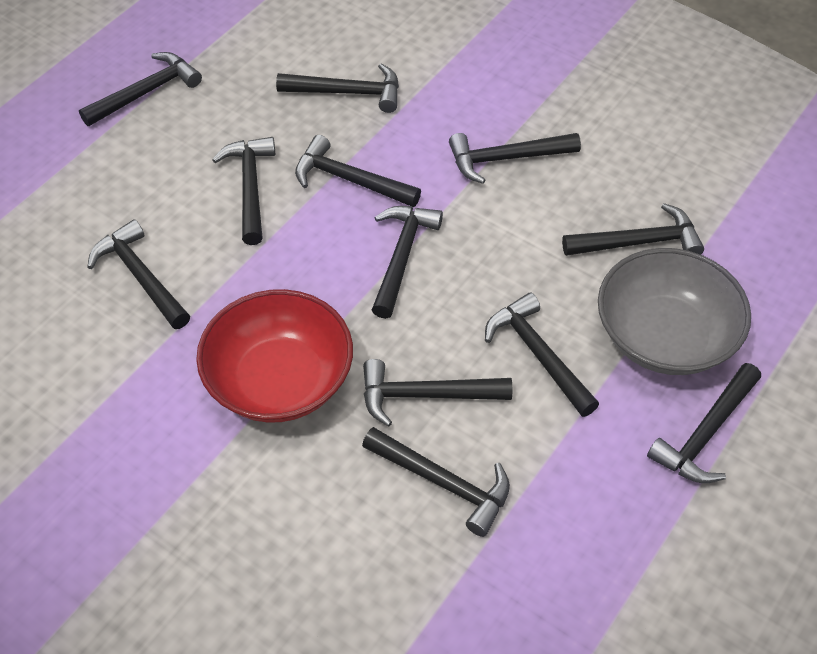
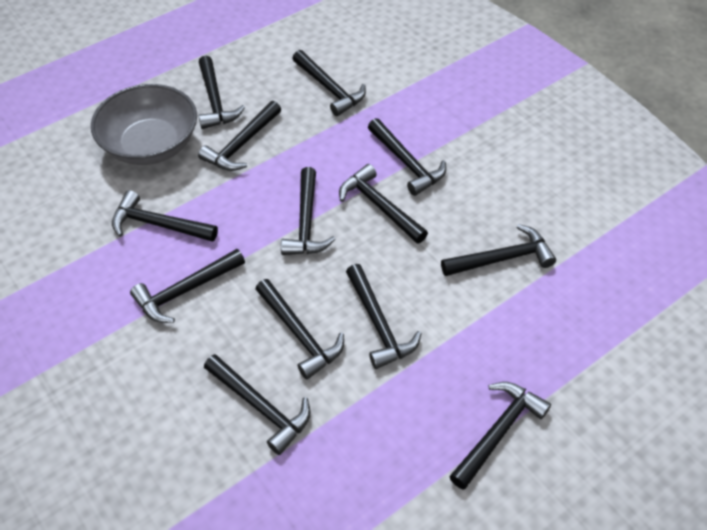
black hammer: [79,52,202,126] [87,219,190,329] [212,137,275,245] [276,64,399,113] [295,135,421,207] [362,427,510,537] [363,359,512,426] [372,206,443,319] [449,133,581,184] [485,293,599,417] [562,203,704,256] [647,363,761,483] = 12 -> [112,190,218,242] [130,249,245,323] [198,101,281,171] [199,55,245,129] [204,354,311,455] [255,279,344,379] [281,167,335,255] [292,50,366,116] [339,164,428,244] [346,264,422,369] [368,118,446,196] [441,224,556,276] [449,382,551,490] = 13
red bowl: [196,289,353,423] = 1 -> none = 0

